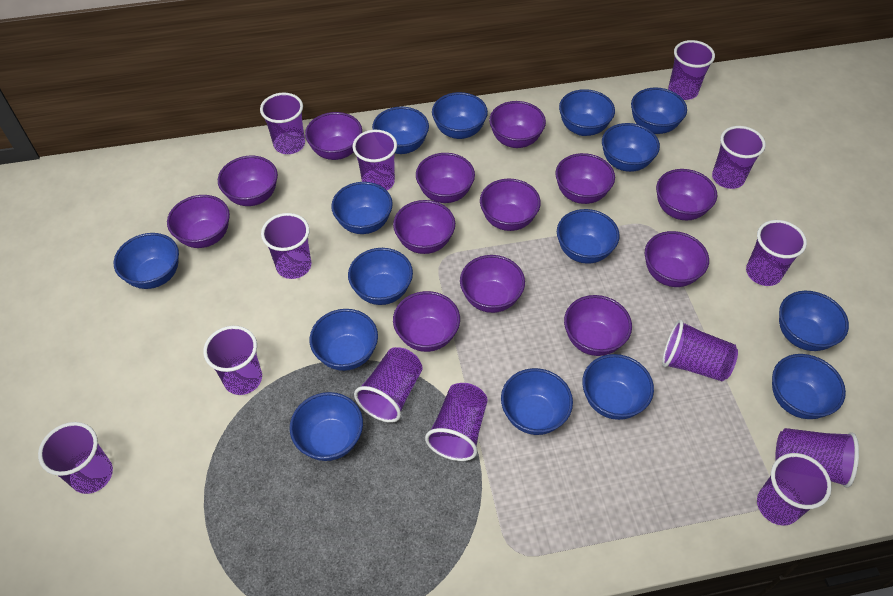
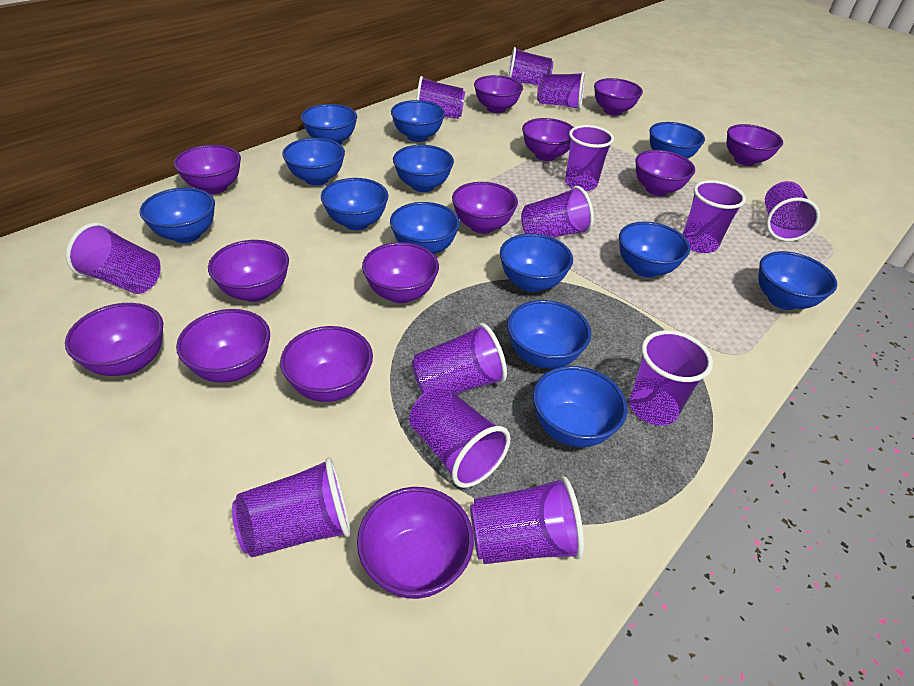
blue bowl: [114,233,179,289] [290,392,363,461] [310,309,378,371] [331,182,393,234] [348,248,413,305] [372,107,429,154] [432,92,488,139] [501,368,573,435] [557,209,620,264] [559,89,615,136] [582,354,654,420] [602,123,660,172] [631,88,687,134] [772,354,846,419] [779,291,849,351] = 15 -> [140,188,215,243] [282,138,345,185] [301,104,357,145] [321,178,389,230] [390,202,460,255] [391,100,445,142] [393,145,454,192] [500,233,573,292] [507,300,591,369] [533,366,627,447] [619,221,690,277] [650,122,705,159] [758,251,837,310] = 13

